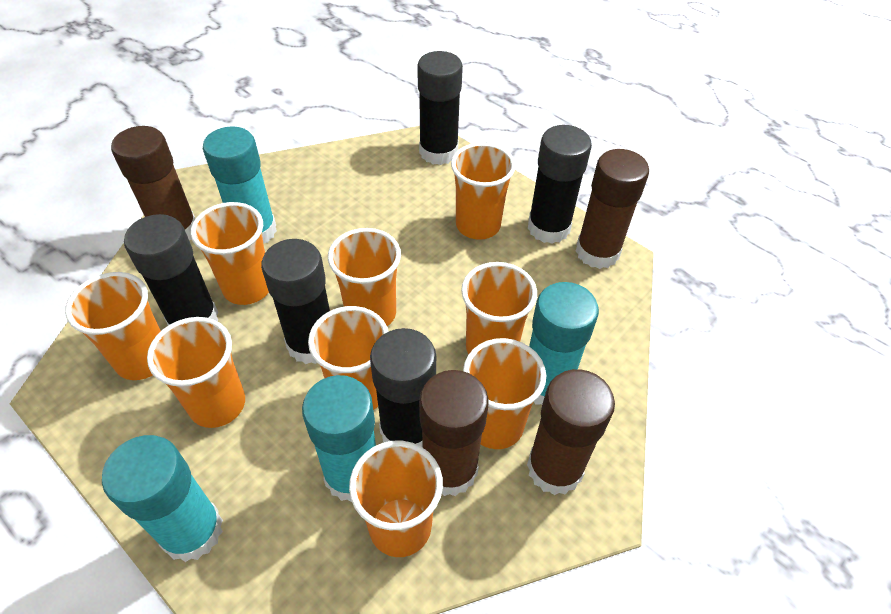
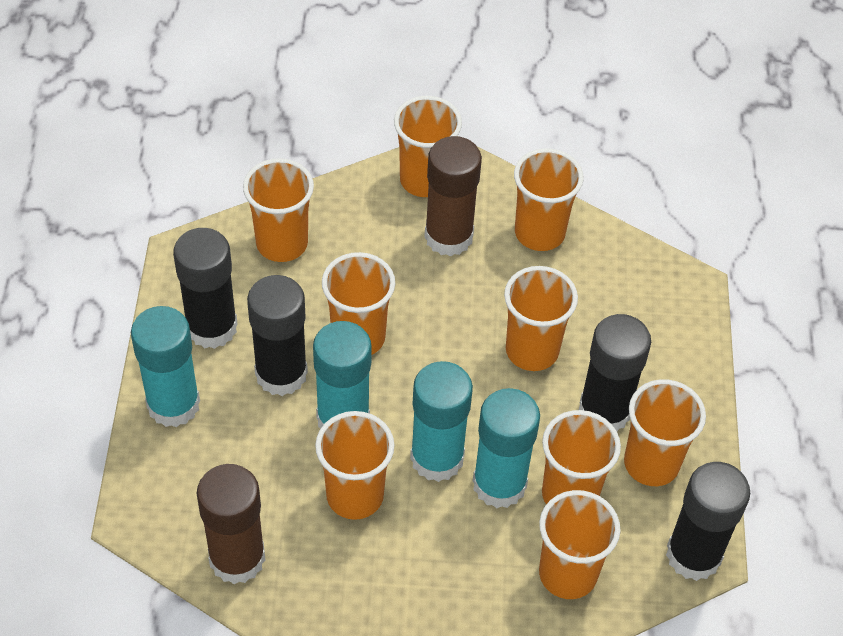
black glue stick: [124,214,218,326] [261,239,330,364] [370,328,436,448] [417,51,463,165] [528,125,592,244] = 5 -> [173,228,238,349] [247,275,308,396] [579,314,651,431] [666,462,750,581] = 4
brown glue stick: [111,126,195,240] [419,370,489,496] [527,369,615,495] [575,149,649,269] = 4 -> [197,464,265,584] [424,136,482,256] = 2

